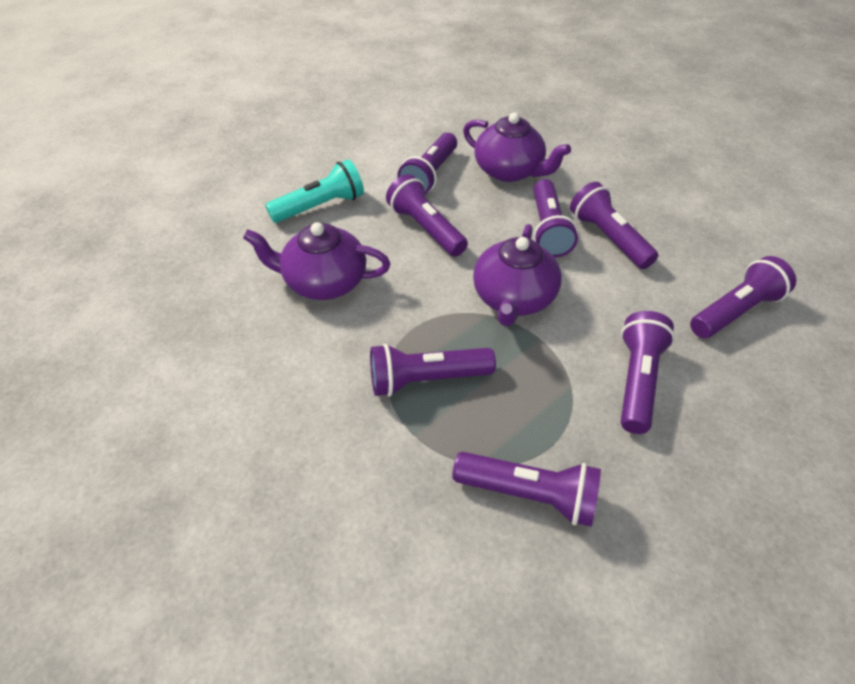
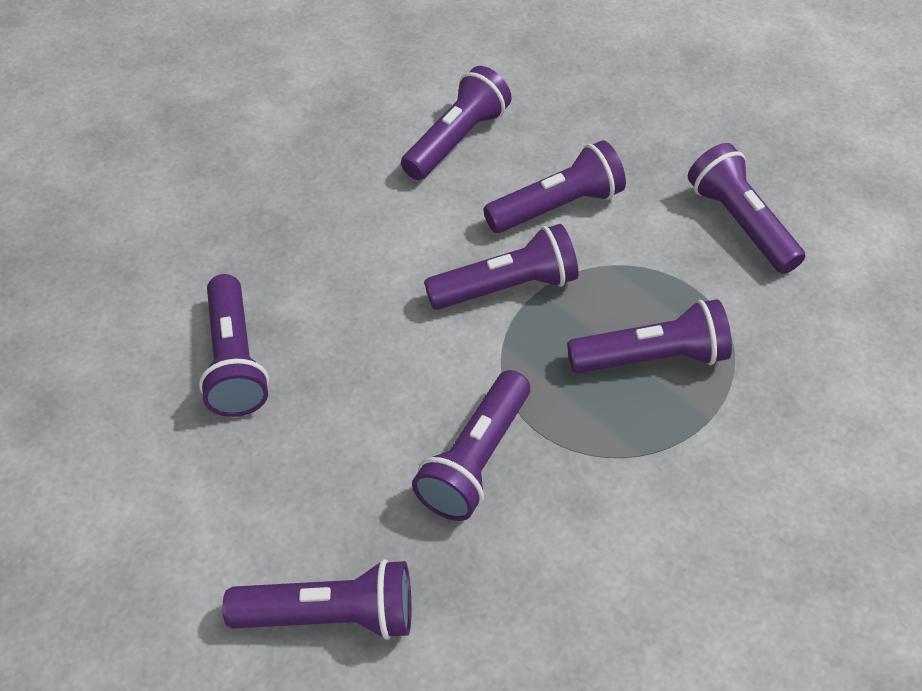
purple teapot: [243,222,391,300] [463,112,571,182] [473,224,562,326] = 3 -> none = 0
turquoise flashlight: [265,159,364,223] = 1 -> none = 0

